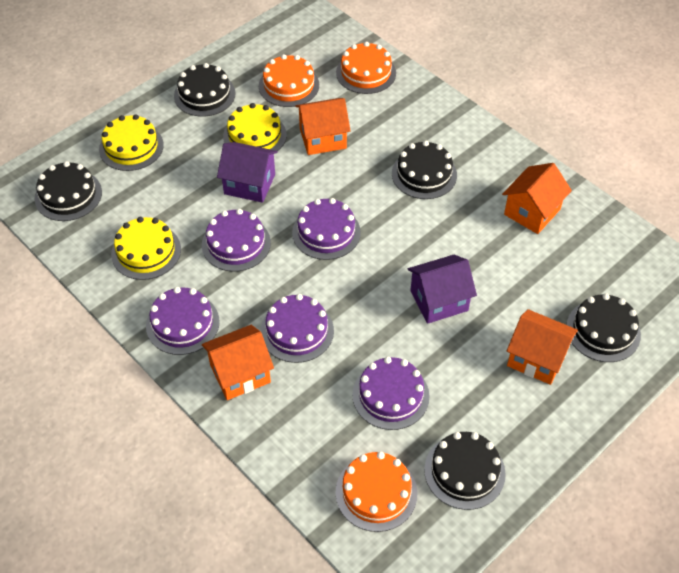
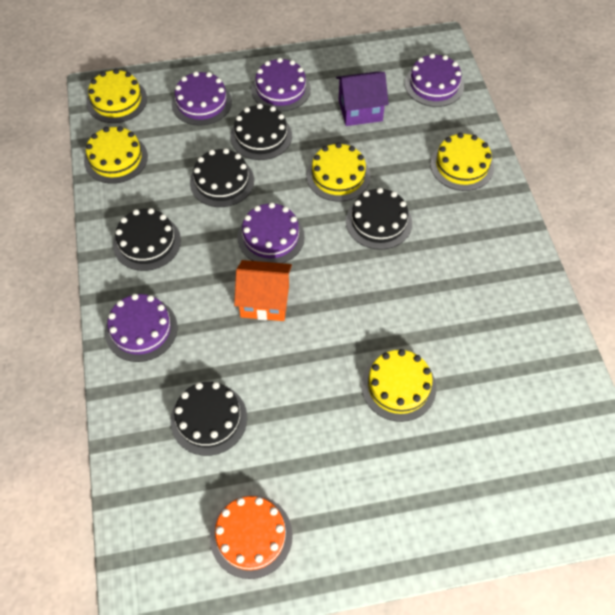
orange cake: [259,54,319,107] [335,452,417,532] [336,42,396,94] = 3 -> [210,495,293,579] = 1
orange house: [202,325,274,400] [295,98,350,155] [502,163,572,234] [507,309,578,385] = 4 -> [234,260,292,321] = 1
purple house: [217,142,278,203] [408,255,477,324] = 2 -> [336,71,389,126] = 1
yellow cake: [99,114,164,171] [111,217,181,280] [223,103,287,151] = 3 -> [84,126,148,184] [87,69,147,123] [306,143,370,202] [361,349,436,422] [430,133,494,191] = 5

